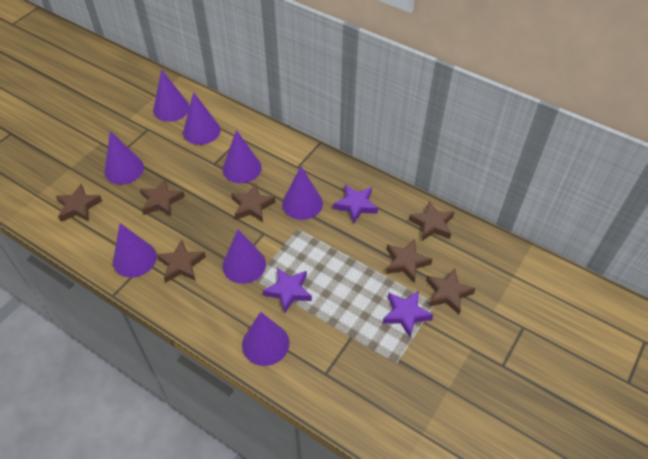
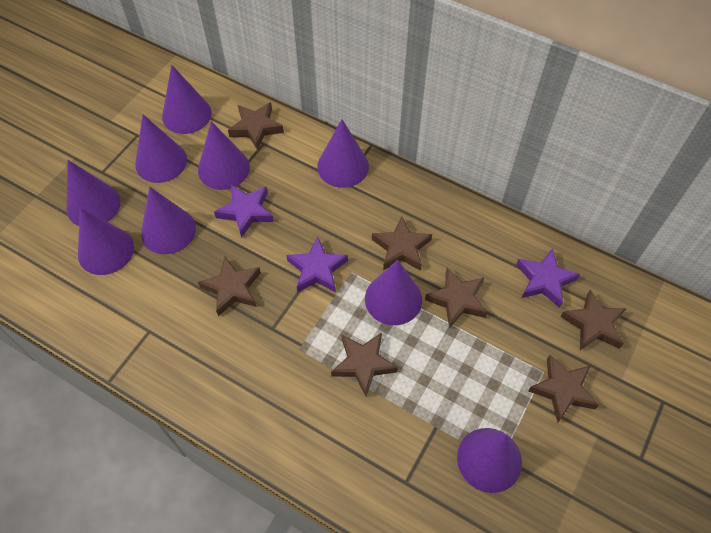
purple cone: [104,131,144,184] [113,223,157,278] [153,69,190,122] [183,92,221,145] [222,230,266,284] [223,130,262,183] [242,312,289,366] [282,166,323,220] = 8 -> [67,160,121,226] [78,208,134,275] [135,114,187,183] [141,187,196,254] [162,65,212,134] [198,121,250,190] [317,119,369,188] [365,260,422,325] [457,428,522,493] = 9

